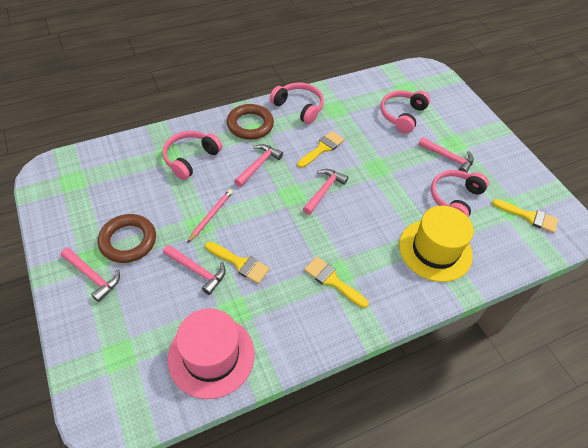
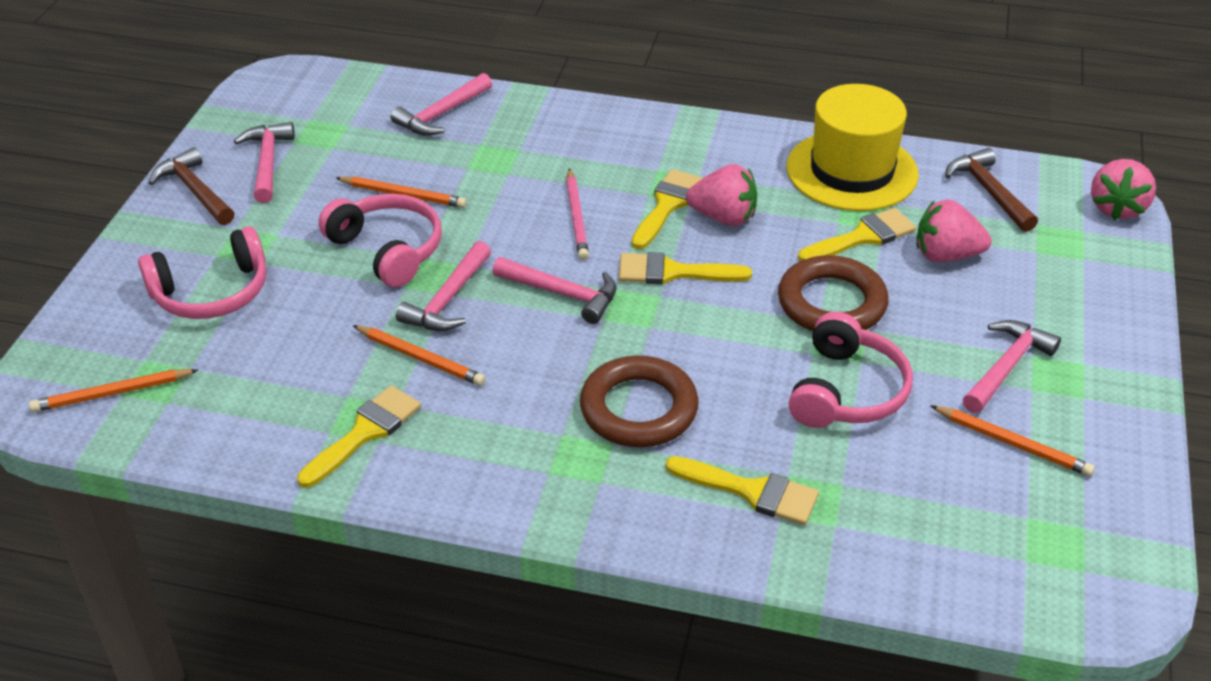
brown hammer: none = 0 -> [148,147,234,225] [945,148,1038,232] = 2
orange pencil: none = 0 -> [29,369,198,412] [336,176,467,208] [353,325,486,386] [930,405,1095,476] = 4
pink hat: [167,308,255,399] = 1 -> none = 0
pink headphones: [162,131,222,180] [270,82,324,124] [381,90,430,134] [431,170,489,217] = 4 -> [138,226,267,319] [318,194,442,287] [788,311,913,428] = 3
pink strawberry: none = 0 -> [686,164,757,226] [917,199,992,262] [1091,159,1156,220] = 3
yellow brush: [205,241,270,284] [297,131,344,168] [304,257,369,308] [492,199,558,233] = 4 -> [297,385,421,488] [618,252,752,284] [631,169,703,249] [665,456,819,525] [798,208,916,261] = 5

